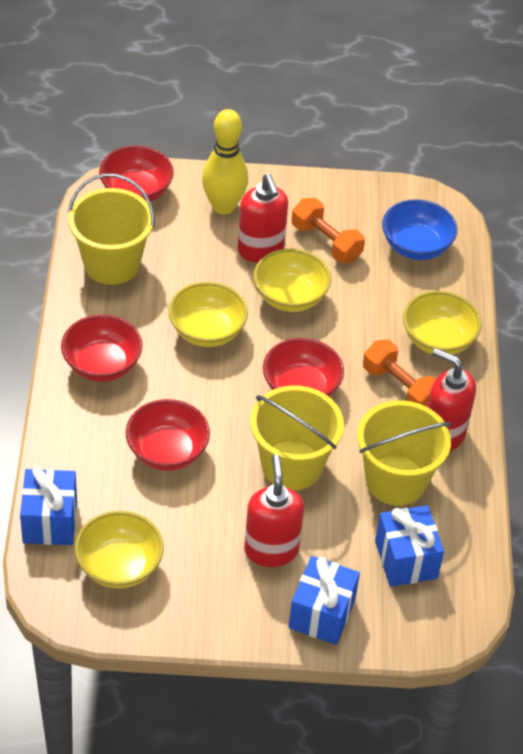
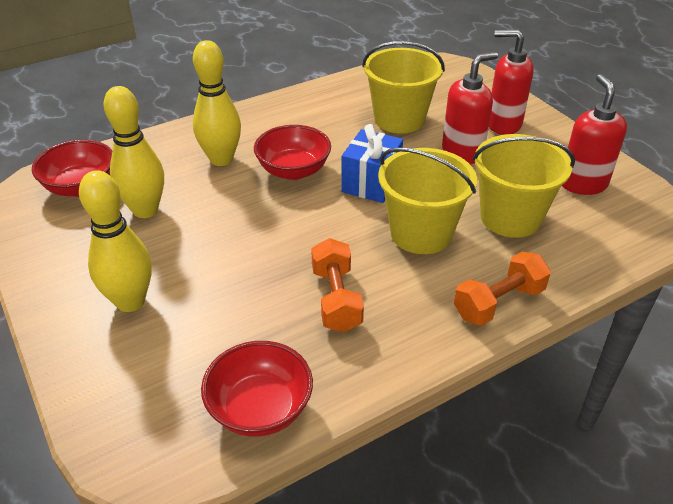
blue bowl: [382,199,457,260] = 1 -> none = 0
blue gift: [20,467,77,545] [289,556,360,645] [375,505,444,587] = 3 -> [341,124,403,203] = 1
red bowl: [61,314,143,382] [99,146,174,202] [126,399,210,471] [263,338,344,397] = 4 -> [32,139,112,197] [201,341,313,436] [254,125,331,180] = 3
yellow bowl: [75,511,164,589] [168,282,248,347] [253,249,331,312] [403,291,482,355] = 4 -> none = 0
yellow bowling pin: [202,109,248,215] = 1 -> [79,170,152,312] [104,86,164,218] [193,40,241,166] = 3

